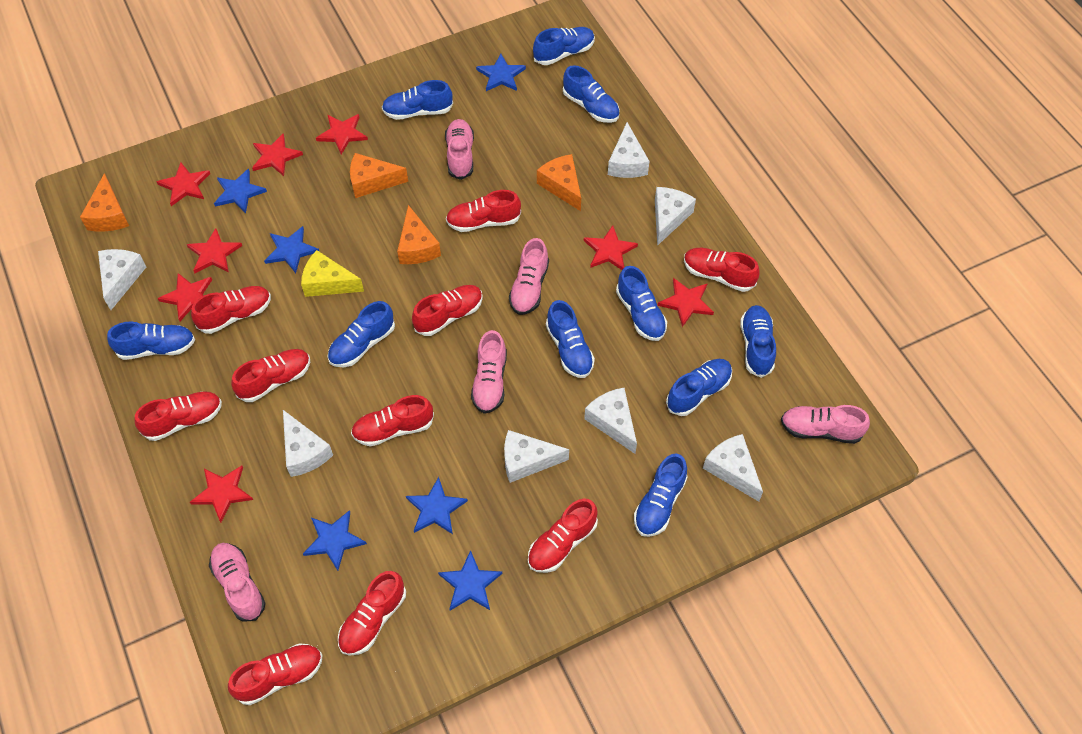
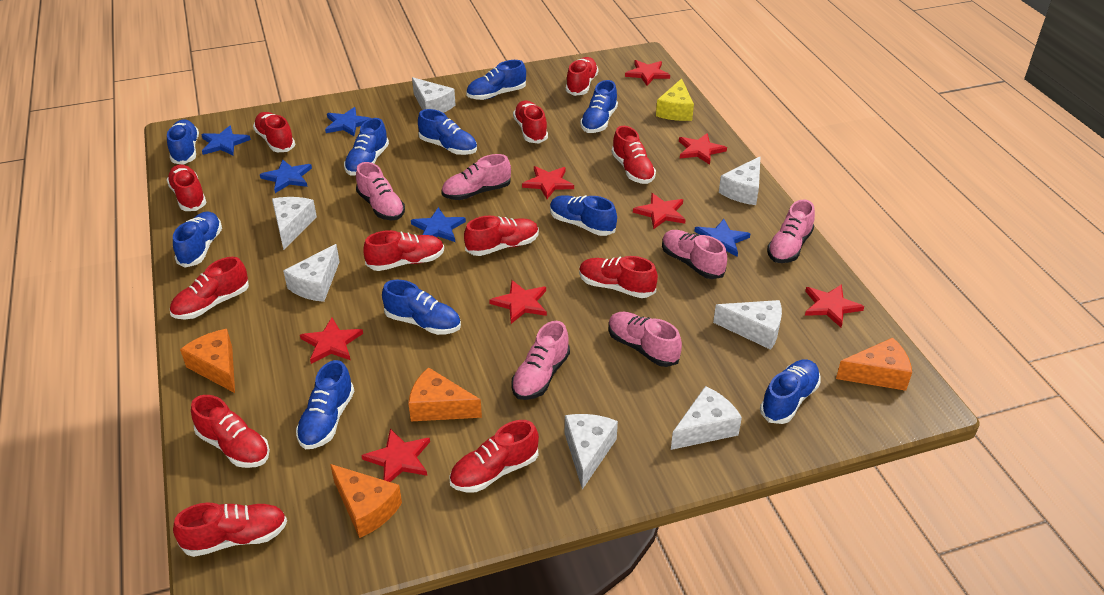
blue star: [214,169,267,213] [264,226,320,273] [303,510,367,571] [406,477,468,534] [438,550,502,611] [476,54,526,91] = 6 -> [201,126,251,155] [260,160,312,193] [325,107,371,136] [411,207,466,242] [694,219,750,257] = 5
pink shoe: [209,543,266,622] [445,119,474,180] [471,330,507,414] [509,238,549,315] [781,405,870,444] = 5 -> [356,162,405,220] [441,154,511,200] [511,321,570,400] [608,312,682,367] [662,230,727,279] [767,199,815,263] = 6
red shoe: [135,391,222,441] [191,286,271,334] [228,643,322,705] [231,349,310,402] [338,571,406,656] [351,395,434,446] [412,285,483,336] [446,190,521,232] [528,498,598,573] [684,248,760,292] = 10 -> [167,164,207,211] [170,257,249,319] [173,503,287,557] [191,395,270,468] [253,112,295,152] [363,230,444,271] [449,420,539,492] [464,216,539,256] [513,101,548,144] [566,57,598,96] [579,256,658,298] [611,126,656,184] = 12

